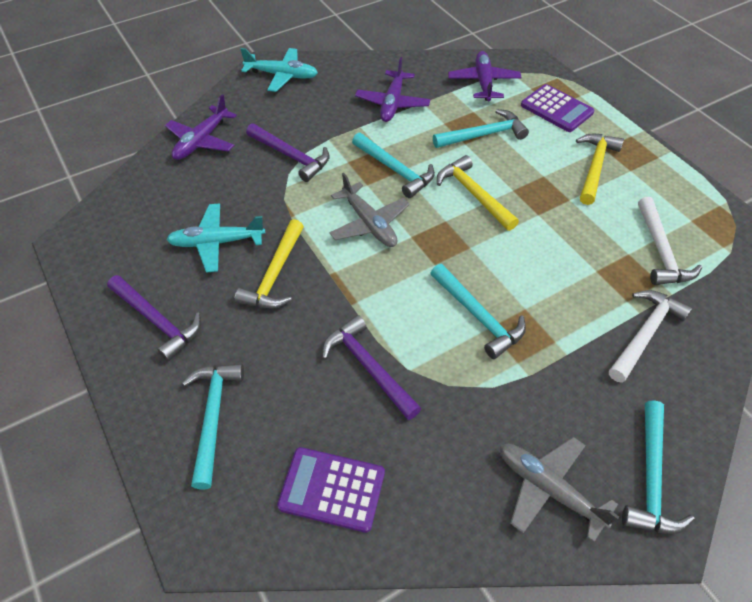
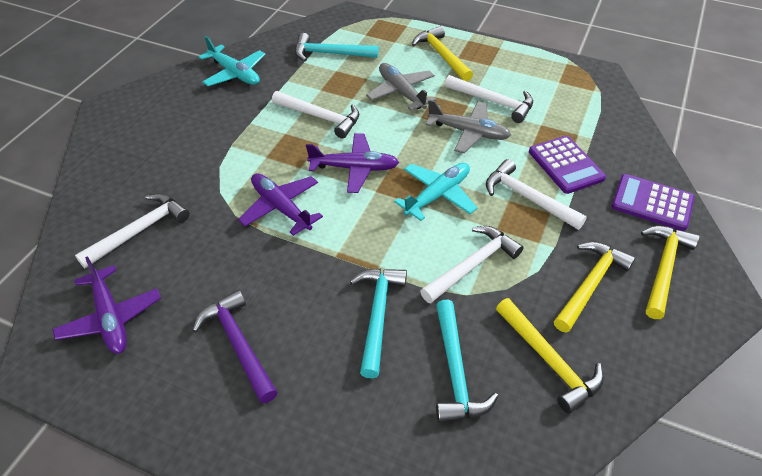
purple hammer: [107,275,201,361] [246,123,329,182] [322,315,421,420] = 3 -> [192,290,278,404] = 1
turquoise hammer: [182,363,244,489] [352,133,435,198] [430,264,526,359] [433,109,529,148] [622,400,695,534] = 5 -> [295,33,379,61] [350,269,407,379] [436,300,498,423] = 3
white hammer: [609,290,692,383] [638,197,702,285] = 2 -> [75,193,190,268] [272,91,359,138] [420,226,523,303] [445,75,533,123] [486,159,587,230] = 5
yellow hammer: [235,219,304,309] [437,155,519,231] [576,134,624,205] = 3 -> [412,26,473,81] [496,298,604,414] [554,242,636,332] [641,226,699,319] = 4

